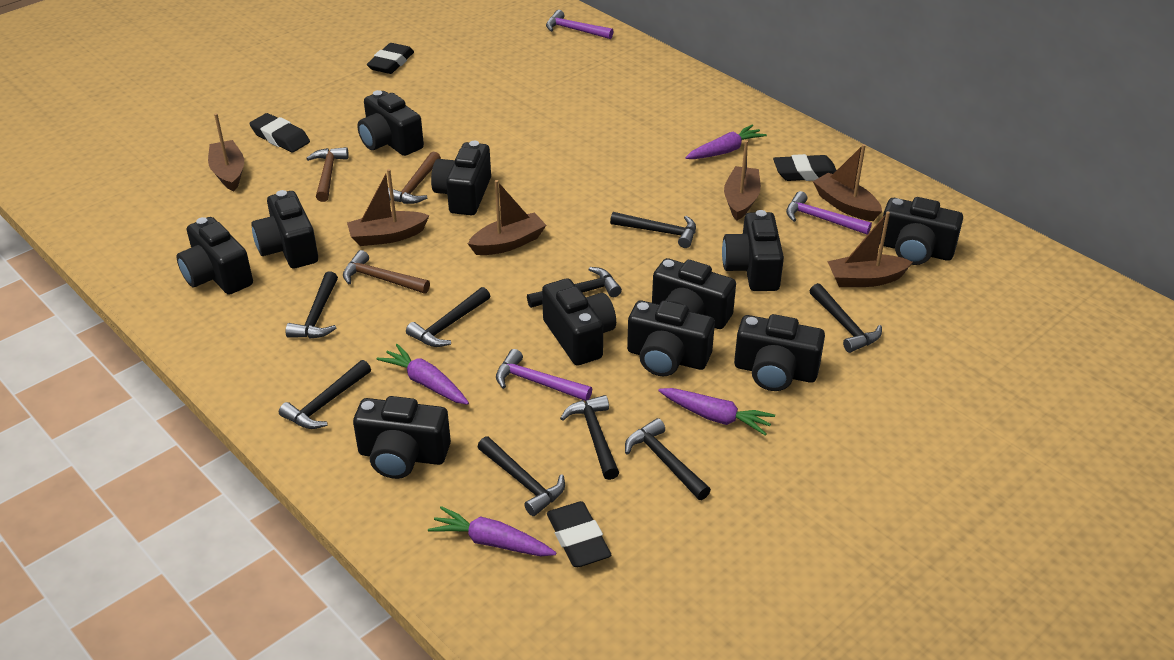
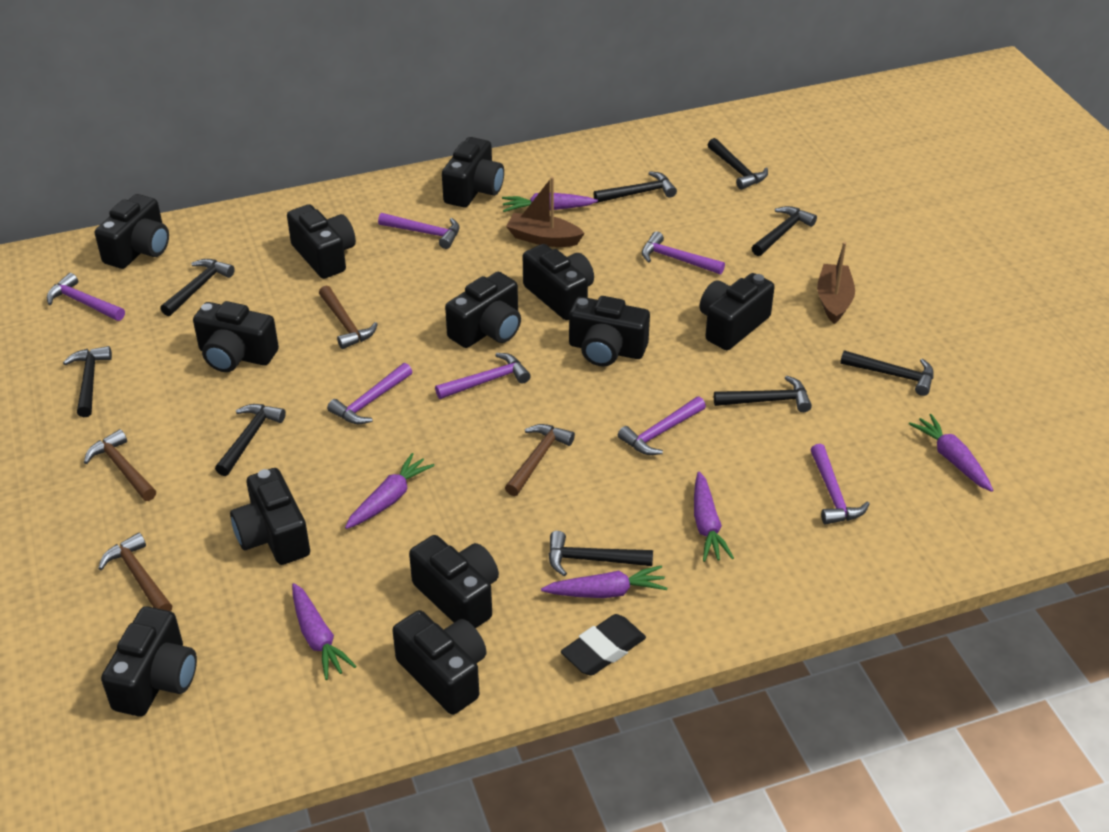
black camera: [177,217,253,295] [251,190,318,268] [353,396,451,479] [357,90,424,156] [431,141,491,215] [542,278,616,366] [627,301,715,376] [652,258,736,329] [722,210,784,291] [734,314,825,391] [880,197,963,265] = 11 -> [95,194,169,269] [101,606,197,717] [193,301,279,372] [230,468,310,565] [287,204,356,279] [393,610,487,715] [409,535,499,628] [442,137,504,208] [445,272,521,348] [523,244,594,320] [569,296,650,366] [700,273,775,350] = 12
black eraser: [249,113,310,152] [367,43,414,74] [547,501,611,567] [773,154,837,181] = 4 -> [561,614,646,676] = 1
brown boat: [208,113,244,191] [347,169,430,246] [468,180,546,255] [724,140,761,221] [813,144,882,221] [827,211,913,287] = 6 -> [506,177,585,247] [817,242,855,324] = 2
brown hammer: [306,147,349,202] [343,250,430,294] [388,151,441,204] = 3 -> [84,429,156,501] [98,533,172,611] [319,285,378,349] [505,424,575,496] = 4
purple carrot: [377,344,469,405] [428,506,557,556] [658,388,775,436] [685,125,767,159] = 4 -> [292,583,356,680] [345,453,435,529] [502,193,598,212] [541,565,668,598] [694,472,734,562] [909,414,993,492] = 6
purple hammer: [496,349,592,401] [546,10,614,39] [786,191,872,235] = 3 -> [47,273,125,321] [327,363,412,424] [378,213,459,249] [435,353,531,399] [618,397,706,455] [642,231,725,274] [810,444,870,525] = 7

